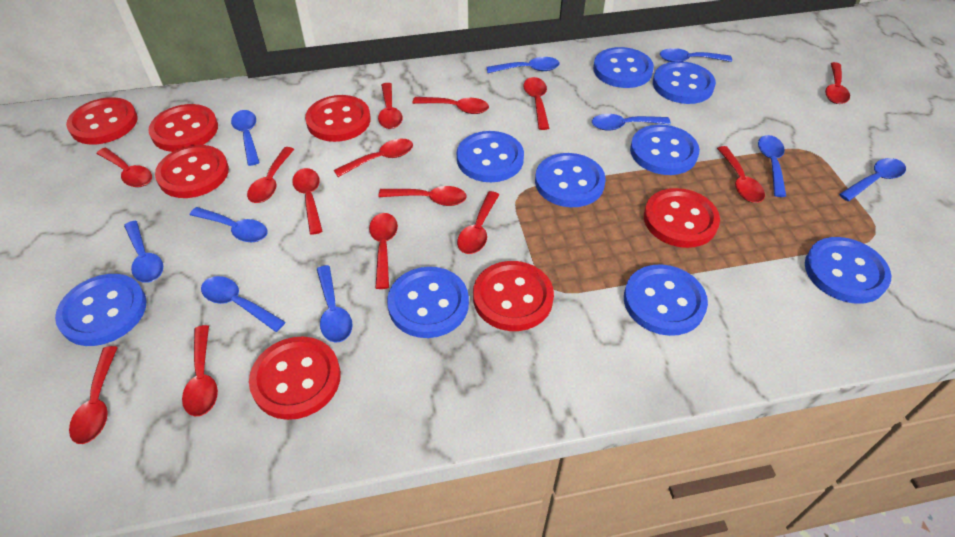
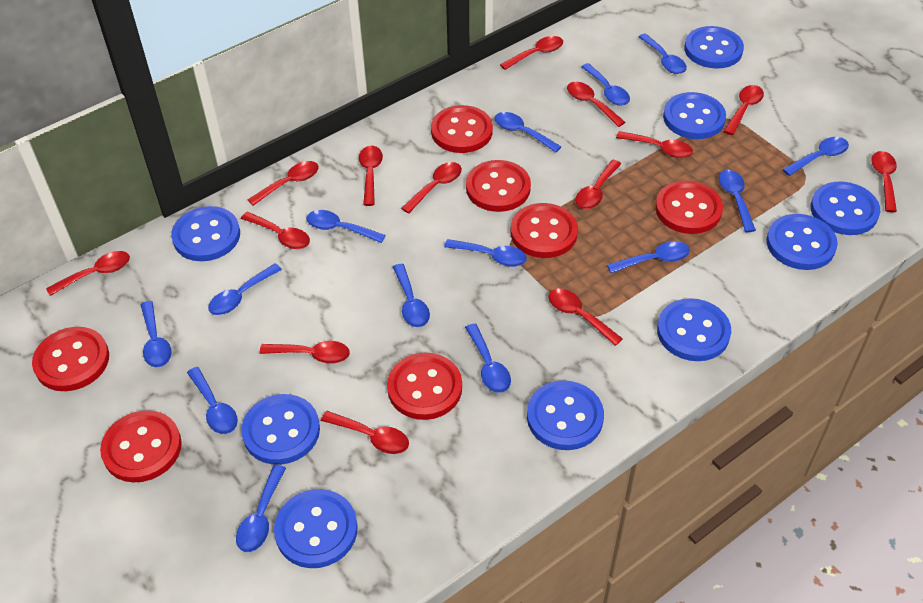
blue spoon: [124,221,163,283] [190,207,268,242] [201,276,285,332] [231,110,260,166] [317,265,353,343] [486,57,560,73] [592,114,671,130] [660,48,732,62] [758,135,786,197] [839,158,906,201] = 10 -> [141,301,171,367] [187,367,238,434] [208,264,282,315] [236,465,286,552] [306,210,386,243] [393,264,430,327] [444,239,527,267] [465,324,511,393] [495,112,561,153] [581,63,630,106] [607,241,690,273] [639,34,687,74] [719,170,756,232] [782,137,849,176] = 14

